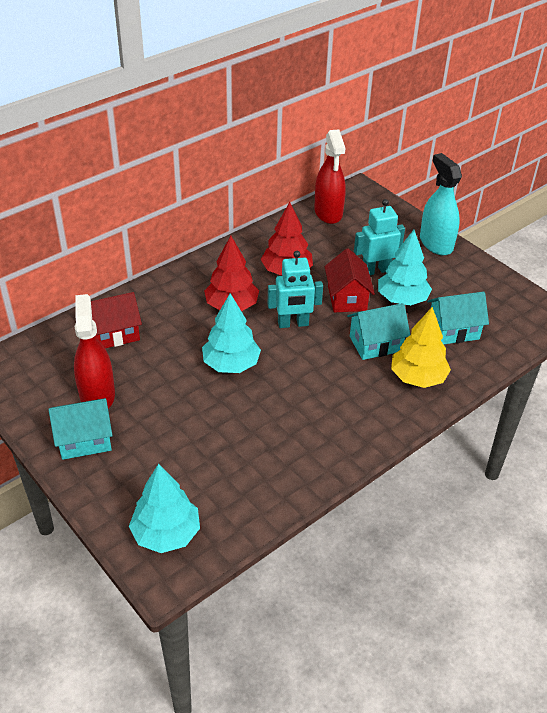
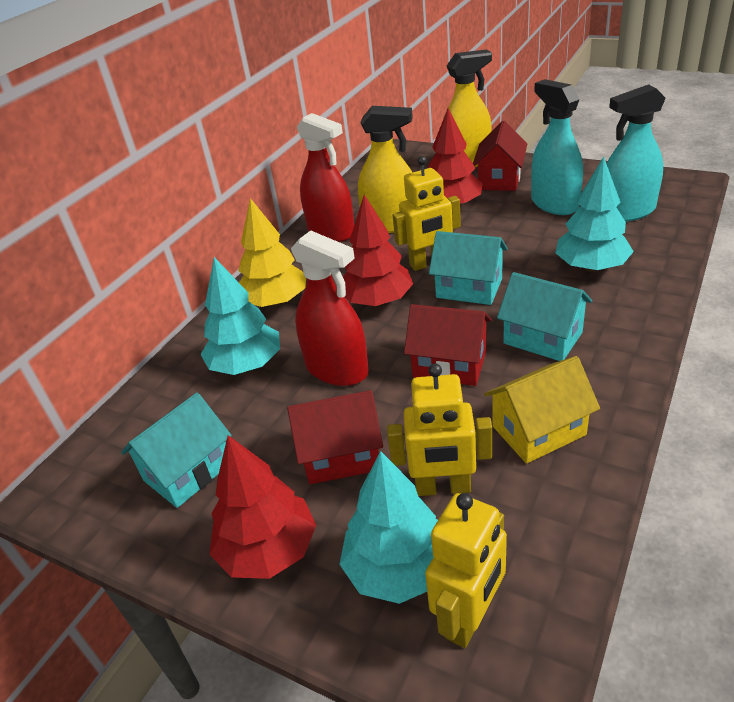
red house: [91,292,142,348] [325,248,375,313] = 2 -> [287,390,383,484] [404,304,492,386] [473,121,527,191] = 3
red tree: [204,236,259,311] [261,202,313,276] = 2 -> [209,435,316,579] [343,195,413,306] [428,108,483,203] = 3
turquoise robot: [268,251,323,328] [354,199,405,275] = 2 -> none = 0
turquoise spray bottle: [420,153,462,255] = 1 -> [531,79,583,215] [607,84,666,222] = 2
yellow house: none = 0 -> [484,356,600,464] = 1
yellow robot: none = 0 -> [387,363,492,496] [393,156,461,271] [425,493,507,648] = 3
yellow spray bottle: none = 0 -> [358,106,413,233] [443,49,492,167] = 2

